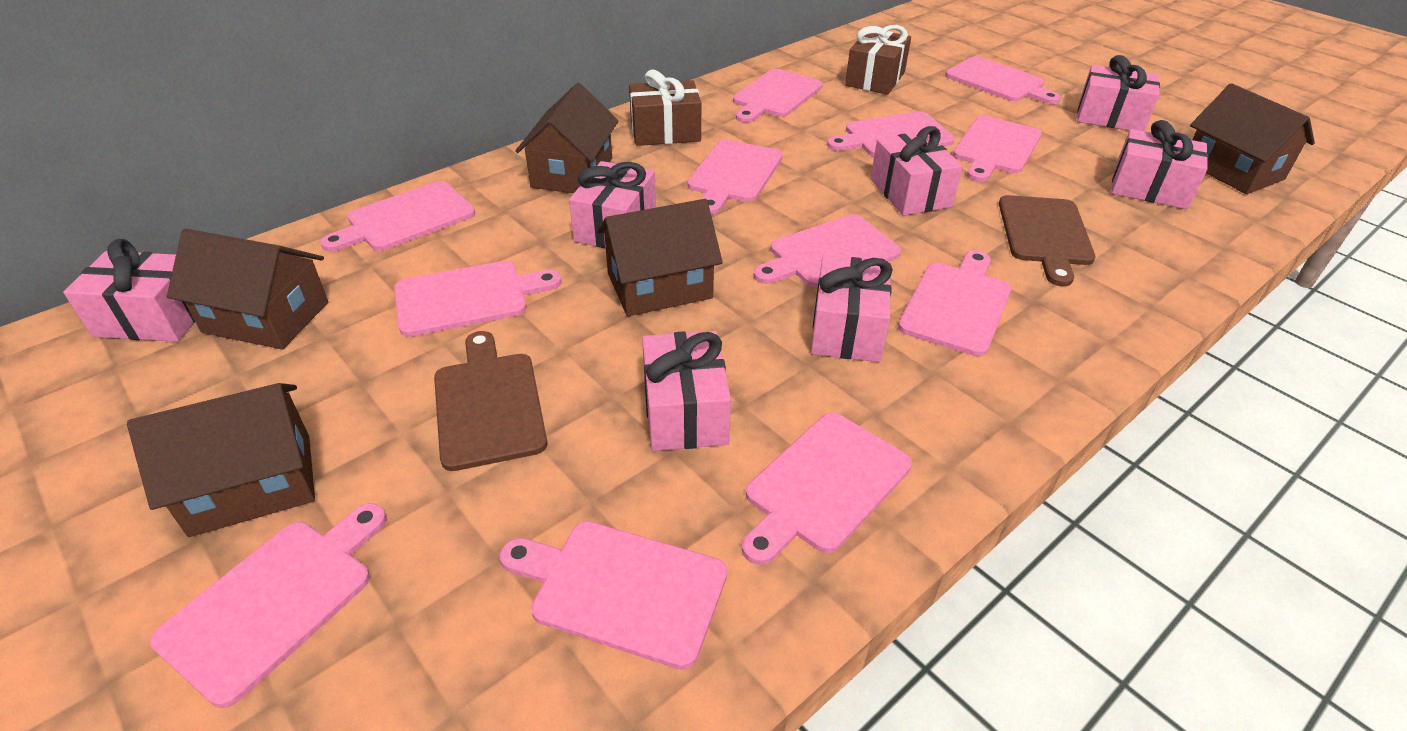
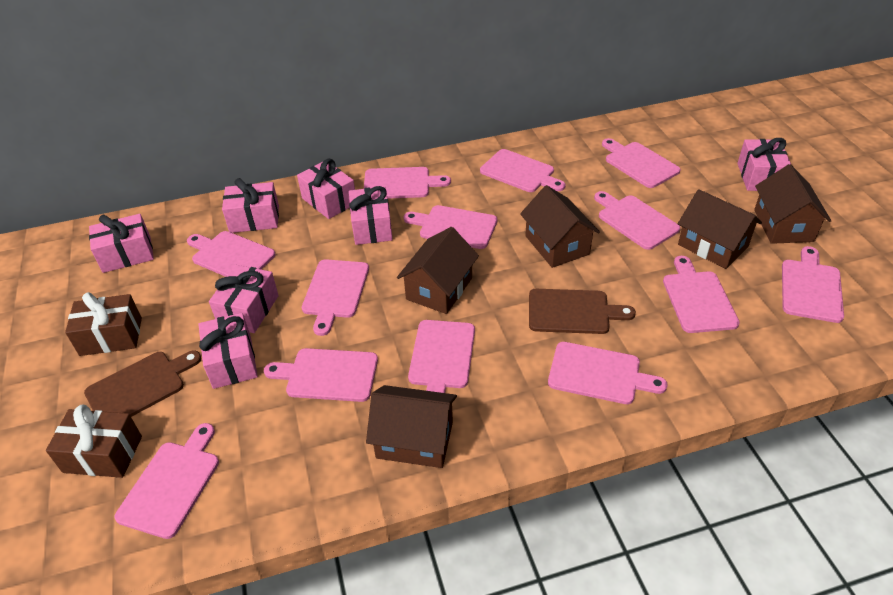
pink cutting board: [150,504,387,708] [320,181,475,252] [394,261,561,337] [500,521,727,670] [688,140,783,215] [733,69,823,123] [742,413,912,565] [753,214,901,288] [827,111,954,157] [898,250,1011,356] [945,56,1061,104] [953,116,1042,182] = 12 -> [115,423,219,539] [187,231,276,277] [264,348,378,402] [302,259,369,336] [364,167,451,199] [404,205,497,249] [408,320,475,393] [480,149,565,192] [548,342,668,404] [594,191,680,250] [602,138,681,188] [663,256,740,333] [782,246,844,323] = 13

